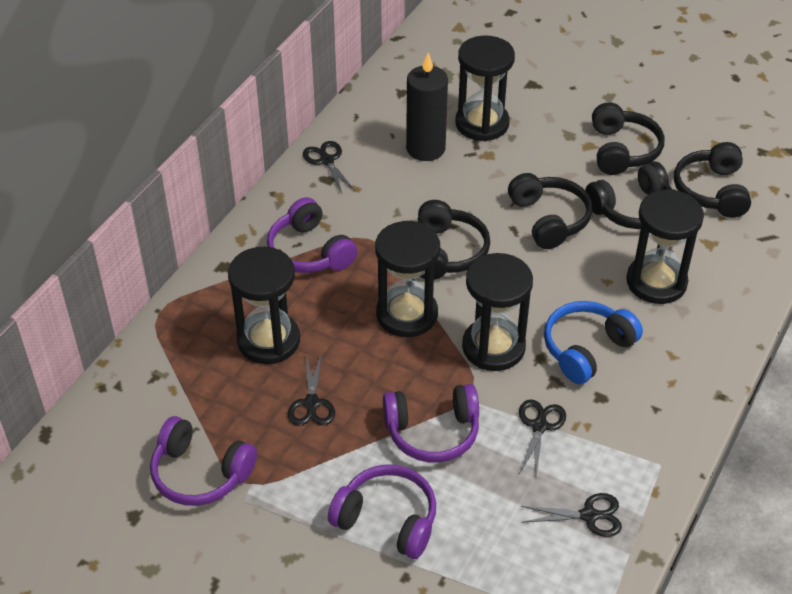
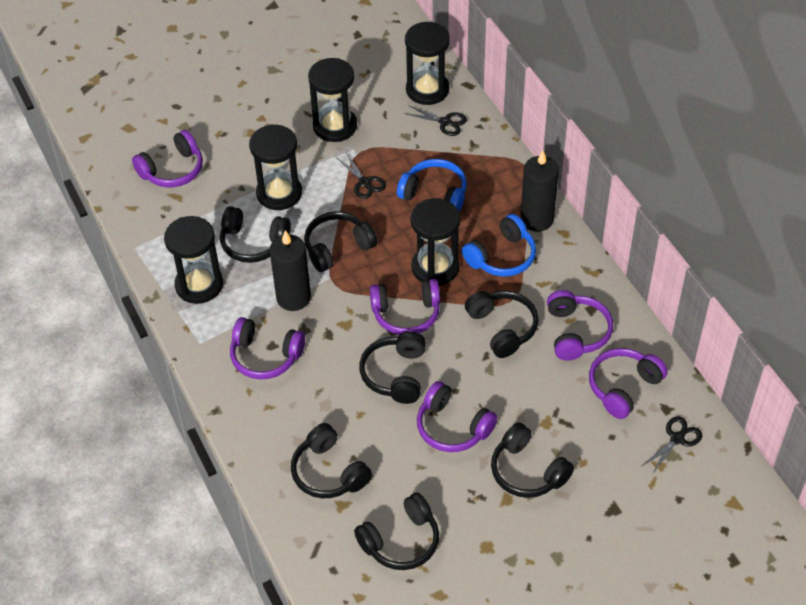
black candle: [406,53,448,161] = 1 -> [270,230,311,311] [520,150,559,232] = 2
black headphones: [418,200,490,280] [508,173,592,249] [585,161,672,229] [592,102,664,175] [674,142,751,218] = 5 -> [220,206,291,263] [291,423,372,498] [304,211,378,272] [354,492,439,570] [359,331,426,404] [465,290,539,358] [491,422,574,498] = 7
black scissors: [288,353,335,426] [303,141,356,193] [519,399,566,476] [521,493,622,537] = 4 -> [336,153,386,199] [404,105,467,136] [642,416,702,474] = 3
blue headphones: [544,301,643,384] = 1 -> [397,159,467,212] [462,214,536,277] = 2
purple headphones: [150,416,257,506] [267,197,358,273] [328,464,436,559] [383,384,479,462] = 4 -> [132,130,203,187] [230,317,305,379] [370,279,440,335] [417,381,498,452] [547,290,613,361] [589,348,668,419] = 6

